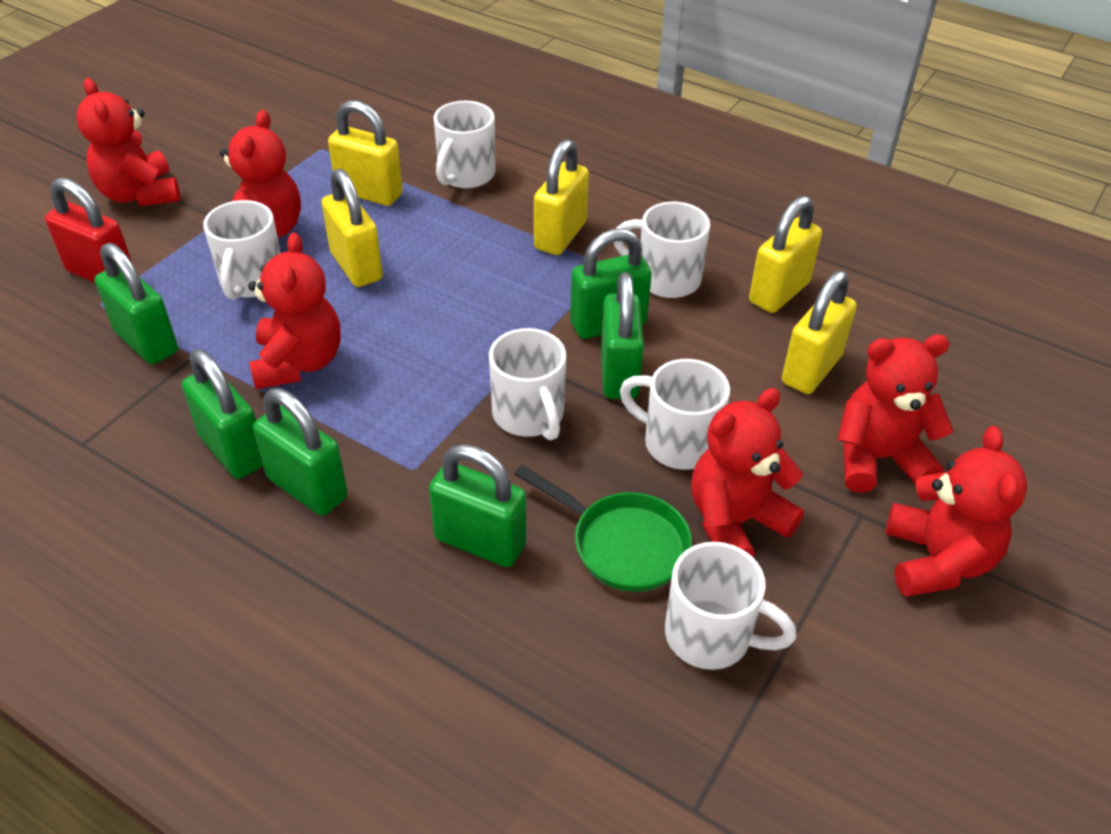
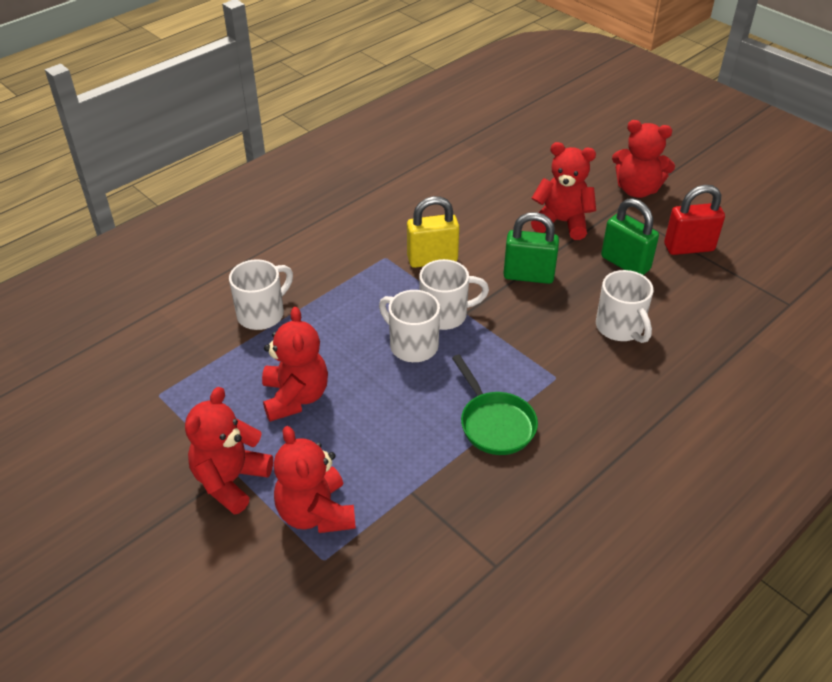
green padlock: [94,243,178,364] [182,349,263,479] [253,388,348,516] [429,444,526,567] [570,228,652,339] [601,272,644,399] = 6 -> [503,212,559,284] [601,198,659,275] = 2
red teddy bear: [76,78,180,206] [220,110,301,238] [248,232,341,390] [691,388,804,557] [837,334,953,493] [885,426,1027,597] = 6 -> [185,387,273,515] [262,307,328,422] [274,426,356,533] [531,142,596,240] [612,120,675,198] = 5
white mug: [203,200,281,300] [434,101,496,188] [489,328,566,440] [614,202,710,298] [620,359,730,470] [665,542,797,670] = 6 -> [229,259,293,330] [379,290,440,362] [419,259,489,330] [596,270,653,343] = 4
yellow padlock: [321,169,383,287] [328,100,403,206] [534,139,589,255] [749,196,822,313] [782,271,857,394] = 5 -> [407,196,459,268] = 1

